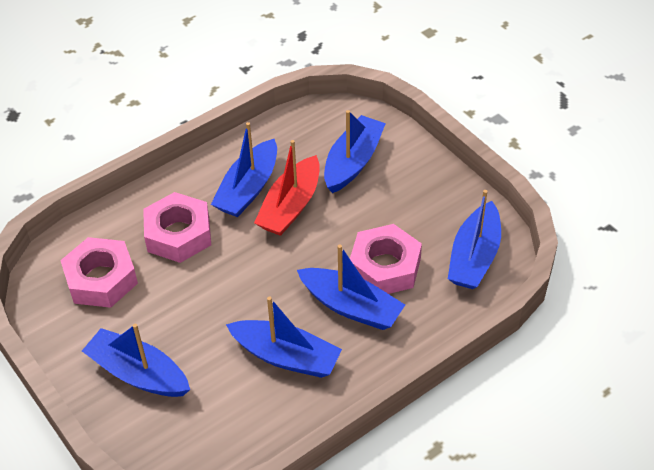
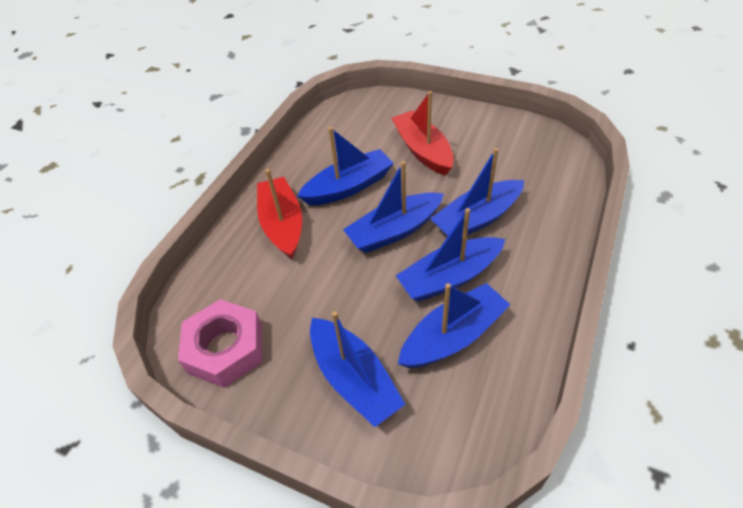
pink nut: [60,237,138,308] [143,192,211,263] [350,224,422,294] = 3 -> [178,299,262,388] = 1
red boat: [254,140,320,236] = 1 -> [257,169,302,259] [391,91,454,176] = 2

